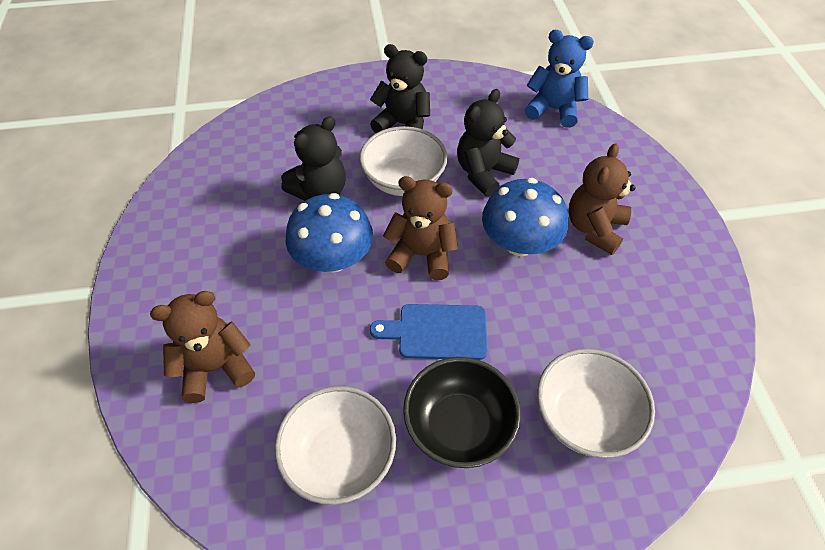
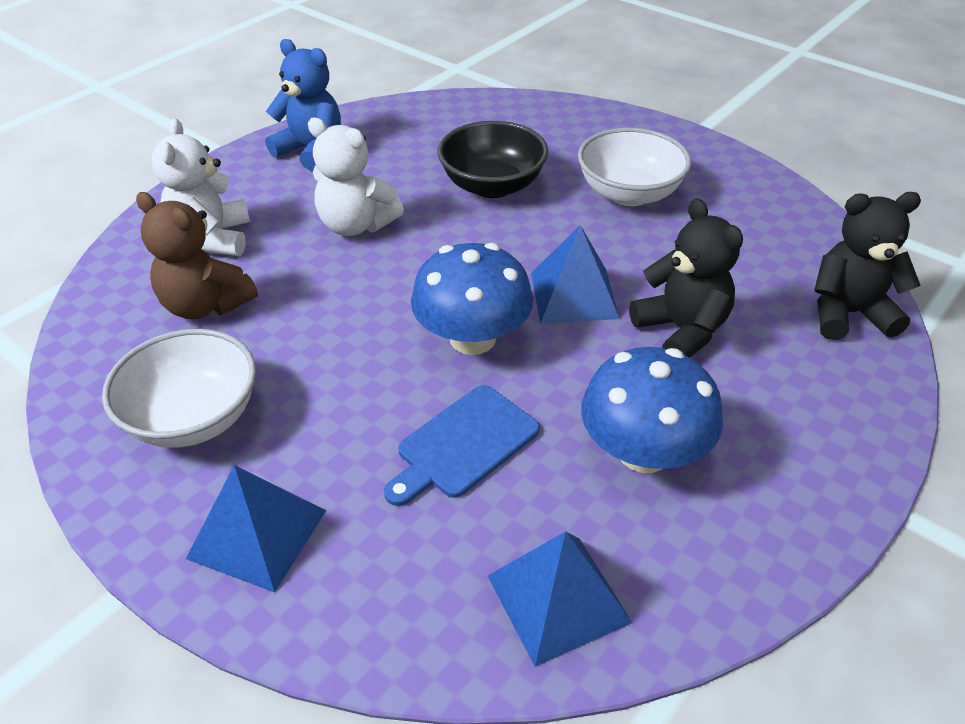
black teddy bear: [281,116,346,201] [370,44,430,133] [457,89,519,197] = 3 -> [629,198,743,358] [814,192,921,340] = 2
blue pyramid: none = 0 -> [186,465,326,593] [488,531,633,667] [531,225,620,324] = 3
brown teddy bear: [150,291,255,403] [383,176,458,280] [569,143,636,255] = 3 -> [136,192,258,319] = 1
white bowl: [275,386,396,505] [359,126,448,196] [537,349,655,458] = 3 -> [102,329,256,448] [578,128,691,206] = 2
white teddy bear: none = 0 -> [152,118,250,256] [308,117,404,236] = 2

